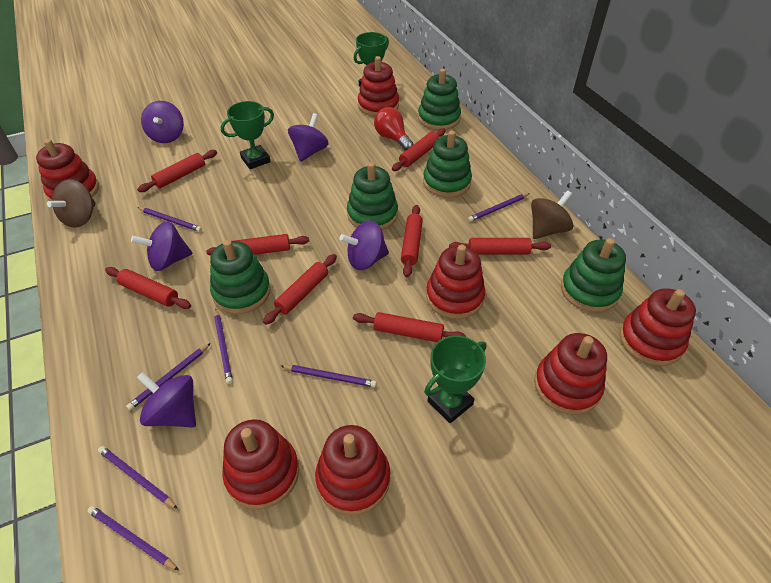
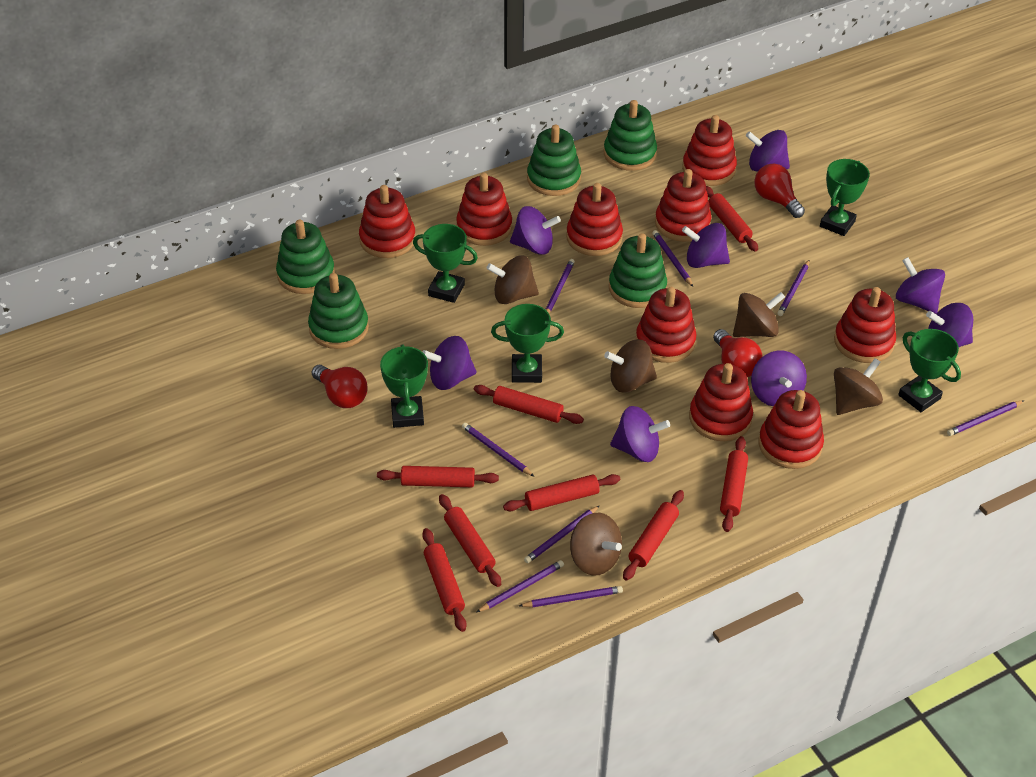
brown spinning top: [47,179,96,228] [531,190,574,239] = 2 -> [486,255,539,304] [570,513,622,576] [604,339,657,393] [733,292,785,337] [834,358,883,415] = 5
green trophy: [221,101,274,169] [354,32,389,86] [424,335,486,423] = 3 -> [380,345,428,428] [413,224,478,303] [491,304,564,383] [820,159,870,236] [898,329,961,412] = 5
purple pencil: [87,506,179,571] [98,446,178,509] [126,343,211,410] [137,207,202,232] [214,309,233,384] [281,365,377,387] [468,193,530,222] = 7 -> [462,423,534,476] [477,560,564,612] [519,586,623,607] [524,505,600,563] [545,259,575,313] [652,230,693,287] [777,260,809,316] [947,400,1024,436] = 8
purple spinning top: [131,221,193,271] [136,372,196,427] [141,101,184,143] [288,113,329,162] [339,221,389,270] = 5 -> [422,336,477,390] [510,206,561,255] [610,406,670,462] [682,223,730,268] [746,130,790,172] [751,350,807,406] [896,257,945,314] [926,303,973,347] = 8
red light bulb: [374,107,413,151] = 1 -> [312,365,368,408] [713,329,763,377] [754,164,805,218] = 3
red stacking toy: [36,139,99,201] [222,419,299,510] [315,425,390,516] [358,56,399,117] [426,245,485,319] [534,333,607,415] [619,288,696,366] = 7 -> [359,185,416,258] [456,173,512,246] [566,183,623,256] [636,287,697,363] [655,169,711,242] [682,115,737,186] [689,363,753,441] [759,390,824,469] [834,287,896,363] = 9

